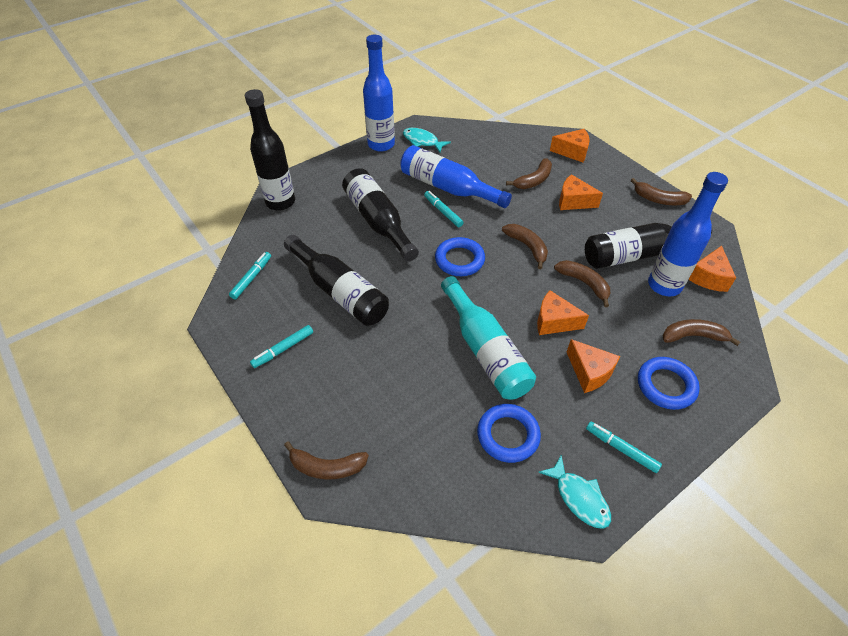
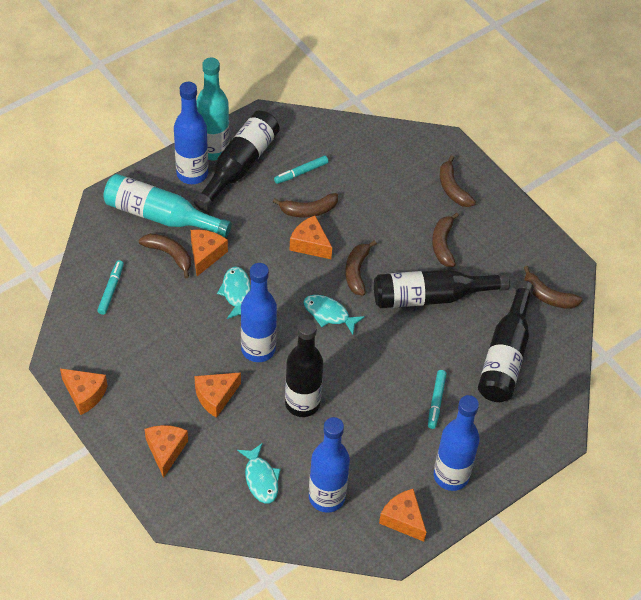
blue bottle: [363,35,395,152] [400,145,512,208] [648,172,728,296] = 3 -> [174,82,208,184] [241,263,277,362] [309,417,350,513] [434,395,480,491] = 4
blue ring: [435,237,485,276] [477,404,541,463] [638,357,700,410] = 3 -> none = 0
orange cheese: [537,290,589,335] [550,129,590,163] [559,174,603,210] [567,339,620,393] [689,246,736,292] = 5 -> [60,368,107,415] [145,425,188,478] [191,229,228,276] [194,372,241,418] [290,216,332,259] [379,489,426,542] = 6
turquoise bottle: [441,276,536,400] = 1 -> [103,174,232,237] [196,57,229,160] = 2
turquoise fish: [403,128,451,152] [538,455,611,529] = 2 -> [217,267,251,319] [237,443,281,504] [303,295,365,335] = 3
turquoise marker: [229,252,271,299] [250,325,313,368] [424,191,464,227] [586,421,662,473] = 4 -> [97,260,124,315] [274,156,329,184] [428,370,447,429] = 3

